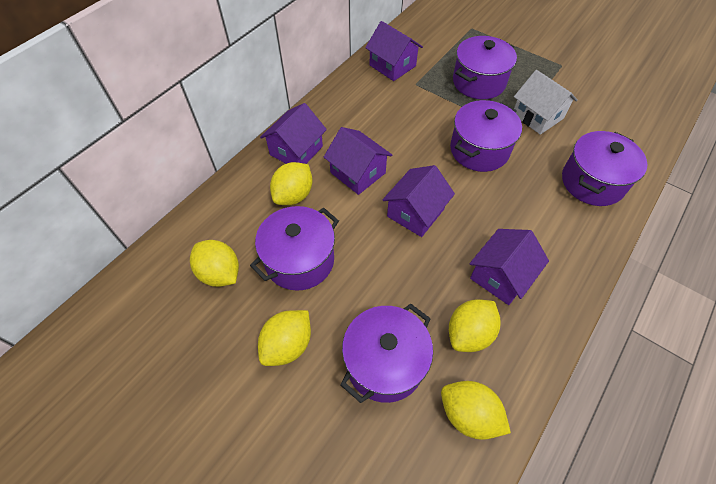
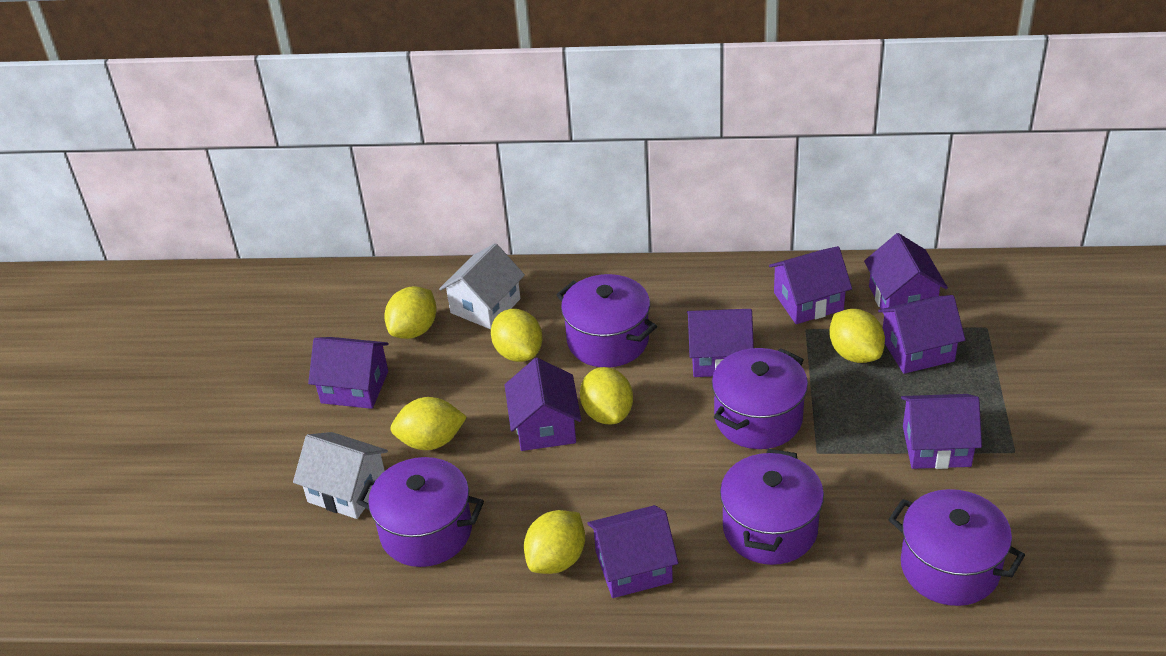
purple house: [260,103,327,164] [324,127,392,195] [365,21,423,81] [383,165,455,237] [469,229,549,305] = 5 -> [308,337,389,409] [505,358,581,451] [587,505,678,598] [687,309,754,377] [769,246,852,324] [864,233,948,314] [878,295,965,374] [901,394,982,469] = 8
white house: [514,70,578,135] = 1 -> [293,432,388,519] [439,243,525,329] = 2
yellow lemon: [190,240,239,287] [258,310,311,366] [270,162,312,205] [441,381,511,440] [449,299,501,352] = 5 -> [384,286,437,339] [390,397,467,450] [491,309,543,362] [524,510,585,574] [580,367,633,424] [829,309,885,363] = 6

